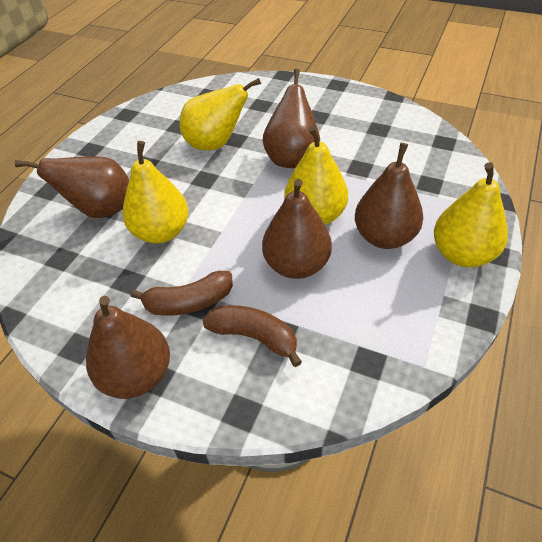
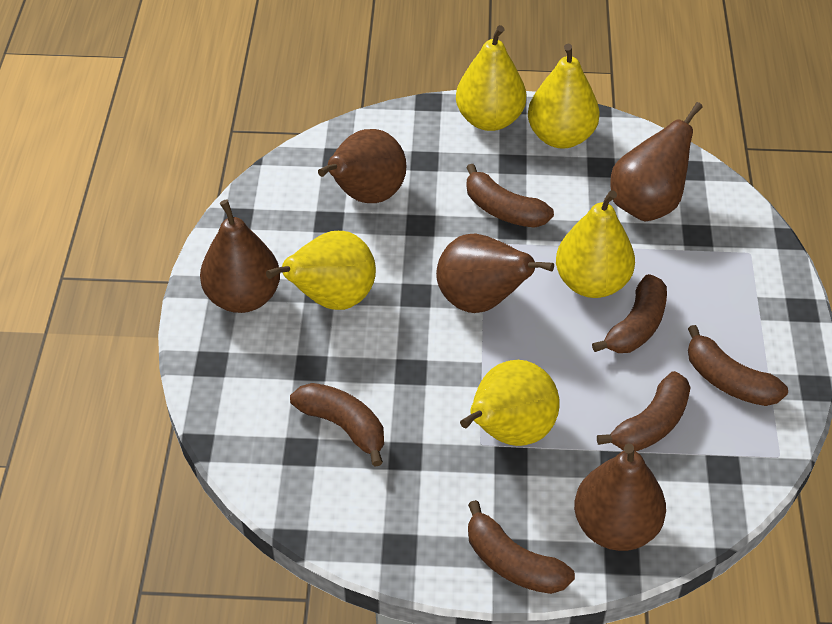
brown banana: [130,271,233,316] [203,305,302,367] = 2 -> [290,383,384,466] [466,164,554,228] [468,500,575,594] [592,274,667,353] [597,371,691,452] [688,325,788,406] = 6
yellow pear: [123,141,188,244] [180,78,261,150] [284,126,348,225] [434,162,508,267] = 4 -> [266,231,376,310] [456,25,526,131] [460,360,560,446] [528,44,600,149] [556,190,635,298] = 5

